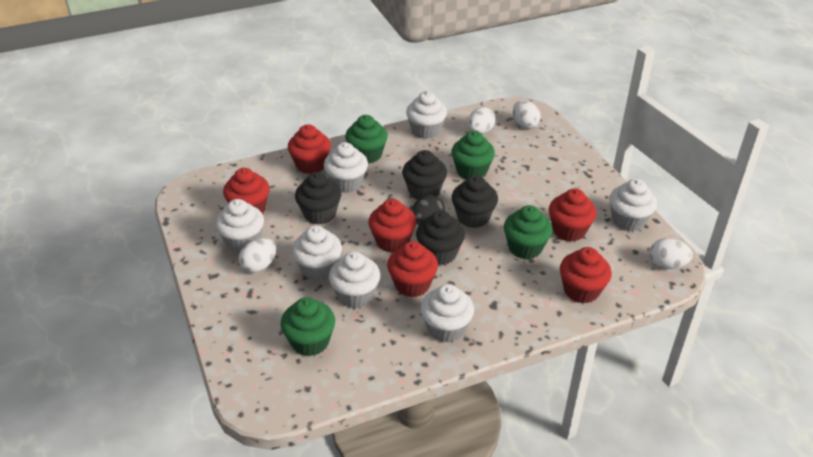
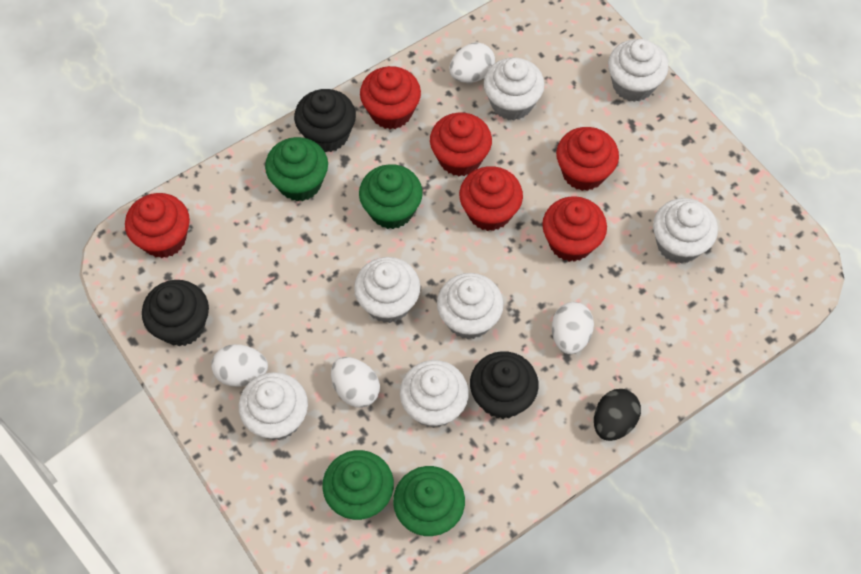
black cupcake: [295,172,341,224] [402,150,447,200] [416,211,465,265] [452,175,498,228] = 4 -> [142,280,209,346] [294,89,356,152] [470,351,539,419] = 3

